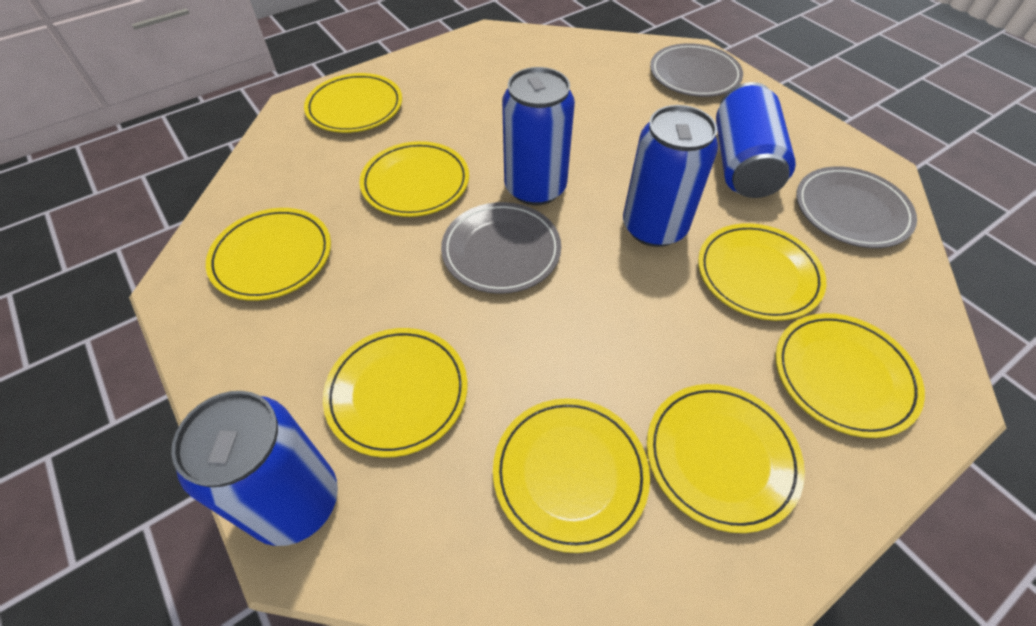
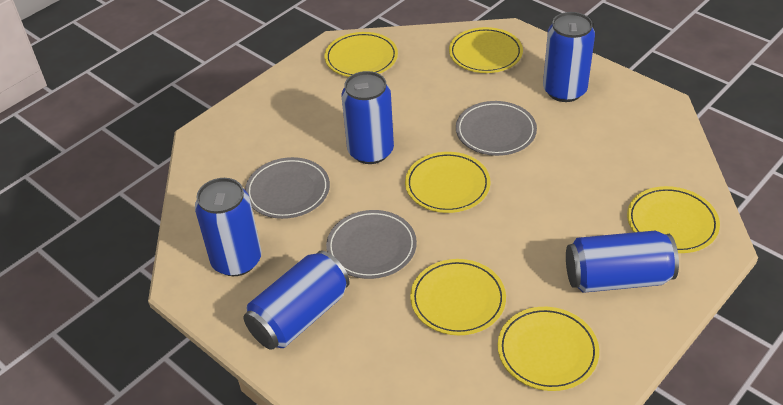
blue can: [171,391,338,546] [502,67,575,205] [623,105,718,247] [716,82,796,198] = 4 -> [195,178,261,276] [244,251,350,350] [342,71,394,164] [543,12,595,102] [566,230,679,293] = 5
yellow plate: [206,208,331,301] [304,73,402,133] [323,328,468,458] [359,141,469,217] [493,398,650,553] [647,384,805,533] [698,223,826,321] [775,313,925,438] = 8 -> [325,32,398,77] [405,152,491,213] [410,259,506,335] [449,27,523,73] [498,307,599,391] [627,186,720,253] = 6

